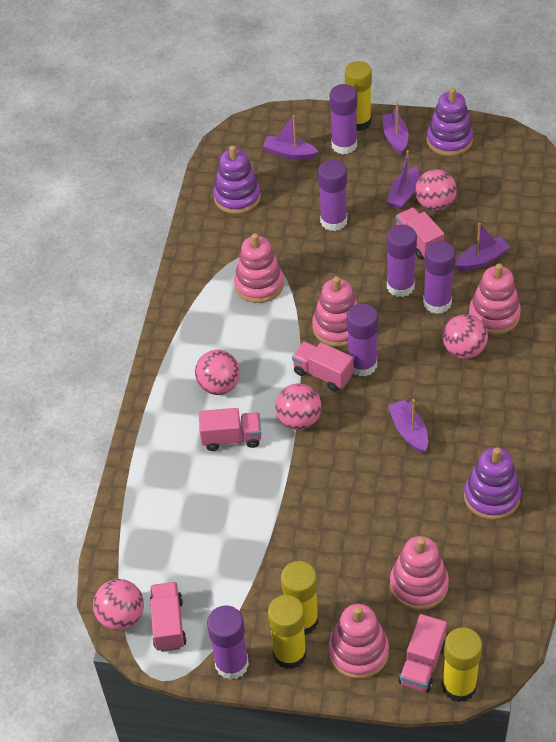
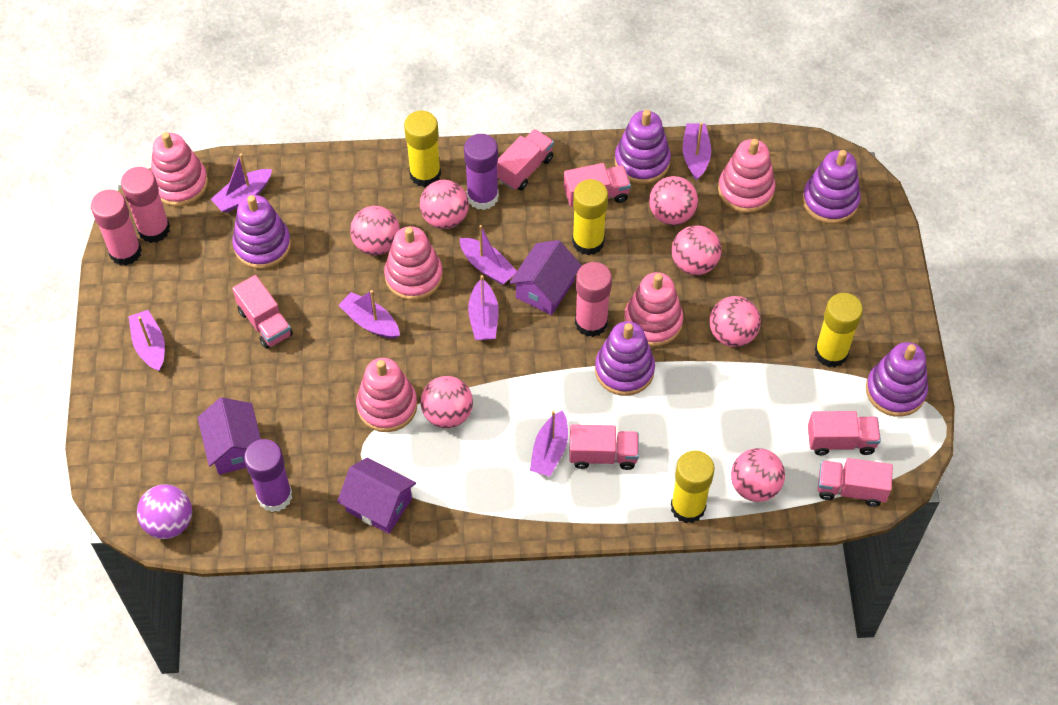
pink ball: [93,579,144,630] [195,350,240,395] [275,383,322,430] [415,169,457,211] [443,314,488,359] = 5 -> [350,206,400,255] [420,180,469,229] [421,376,473,428] [649,176,698,225] [671,225,721,275] [709,296,761,347] [731,448,785,502] = 7
pink glue stick: none = 0 -> [91,190,142,265] [121,167,170,243] [575,262,612,337] = 3
pink truck: [150,582,186,652] [199,408,261,451] [292,341,354,391] [396,207,444,259] [398,614,447,693] = 5 -> [232,275,293,349] [497,129,554,191] [564,163,631,207] [569,424,639,470] [808,411,881,455] [818,458,893,507] = 6
purple ball: none = 0 -> [137,484,192,539] = 1
purple boat: [263,115,318,160] [383,102,409,155] [386,150,419,209] [388,399,428,453] [455,223,510,271] = 5 -> [129,310,165,371] [211,154,272,213] [338,290,400,339] [460,225,517,285] [468,275,499,340] [530,410,568,476] [683,122,711,180] = 7
purple glue stick: [207,605,249,680] [318,160,347,231] [330,84,357,155] [347,303,378,377] [387,225,417,297] [423,241,455,314] = 6 -> [244,439,292,512] [464,134,499,210] = 2
purple house: none = 0 -> [198,397,261,475] [337,457,416,534] [509,240,582,315] = 3
purple stacking toy: [213,145,261,214] [427,88,473,156] [464,447,521,520] = 3 -> [232,195,291,269] [595,321,655,396] [615,110,671,184] [803,150,861,224] [866,342,928,417] = 5

